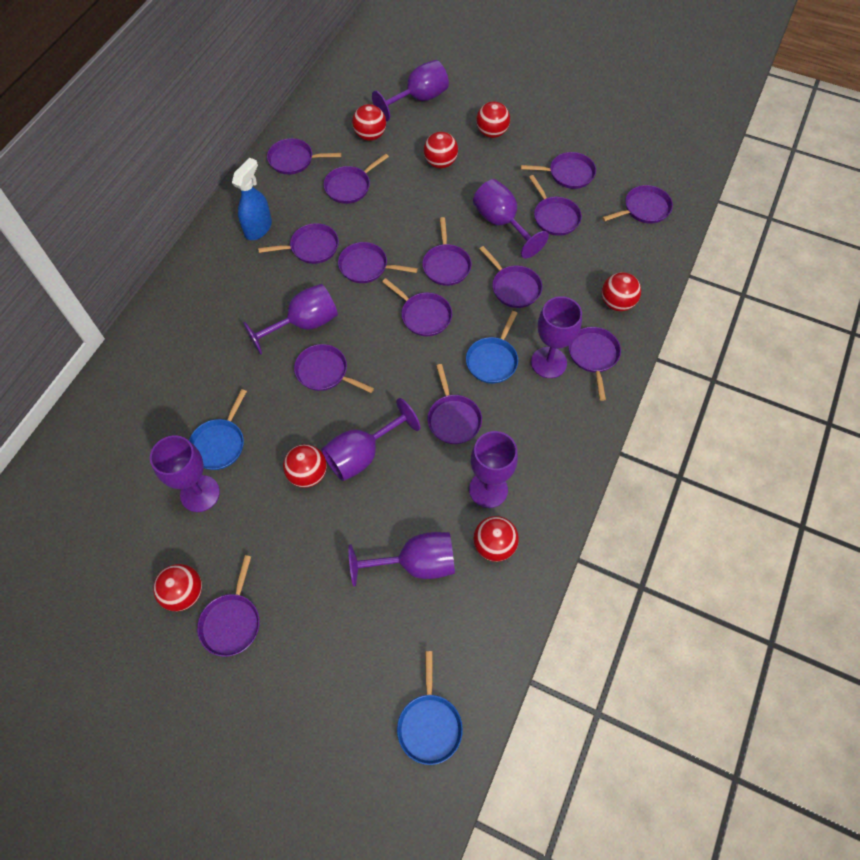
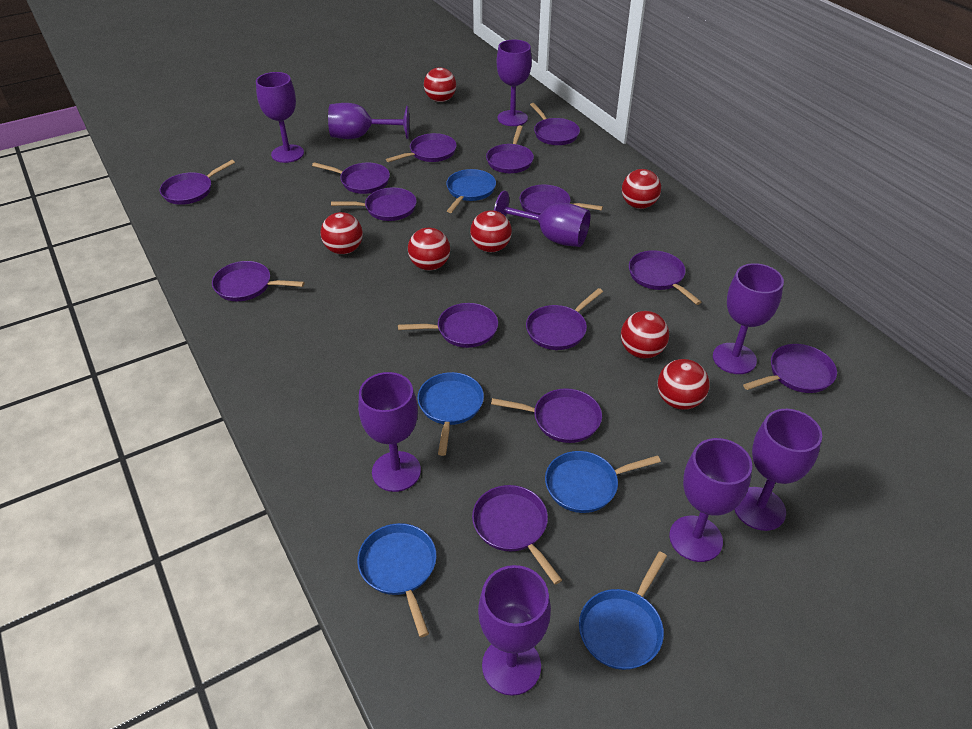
blue pan: [189,389,247,470] [397,651,463,765] [466,311,518,383] = 3 -> [357,523,437,638] [417,372,484,456] [446,169,496,213] [545,451,661,513] [579,551,667,670] = 5
blue spray bottle: [232,158,272,240] = 1 -> none = 0
purple goblet: [150,435,220,512] [243,284,338,355] [321,398,421,481] [349,532,455,586] [372,60,449,121] [469,431,518,508] [473,179,549,258] [531,296,582,378] = 8 -> [256,72,304,163] [328,103,409,139] [358,372,421,492] [478,565,551,696] [494,191,590,247] [497,40,532,126] [669,438,752,562] [713,263,784,374] [734,409,822,531] = 9

